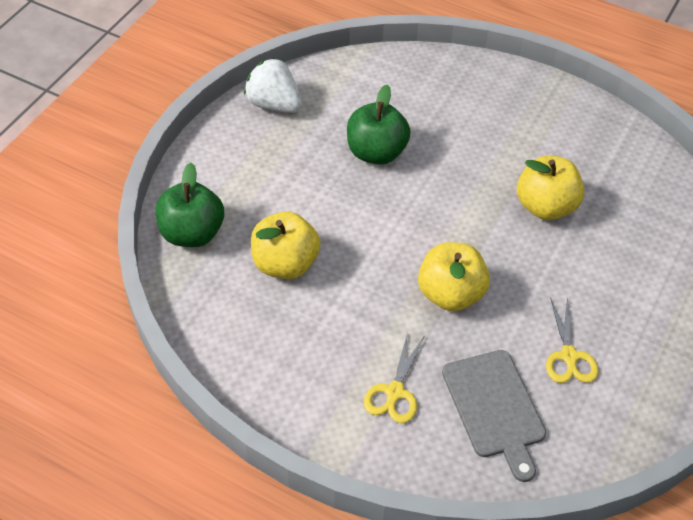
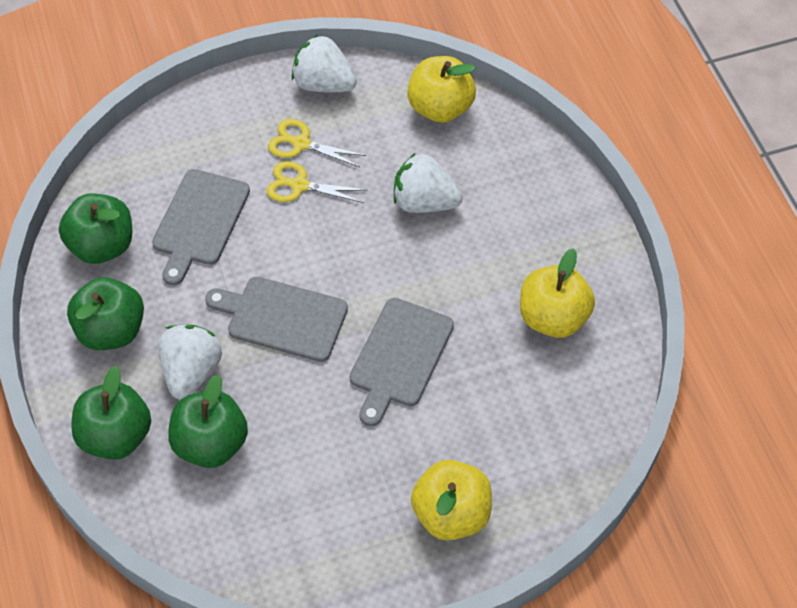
green apple: [156,163,224,247] [347,85,411,165] = 2 -> [59,193,132,264] [67,277,144,350] [71,366,151,460] [168,374,248,468] = 4
grey cutting board: [442,350,546,482] = 1 -> [152,169,250,285] [205,277,348,362] [350,298,454,426] = 3
white strawberry: [244,58,302,113] = 1 -> [158,325,222,399] [292,35,357,92] [394,153,463,213] = 3

